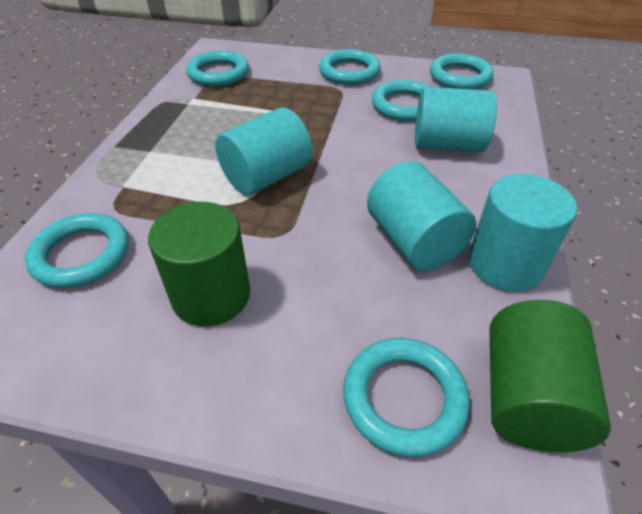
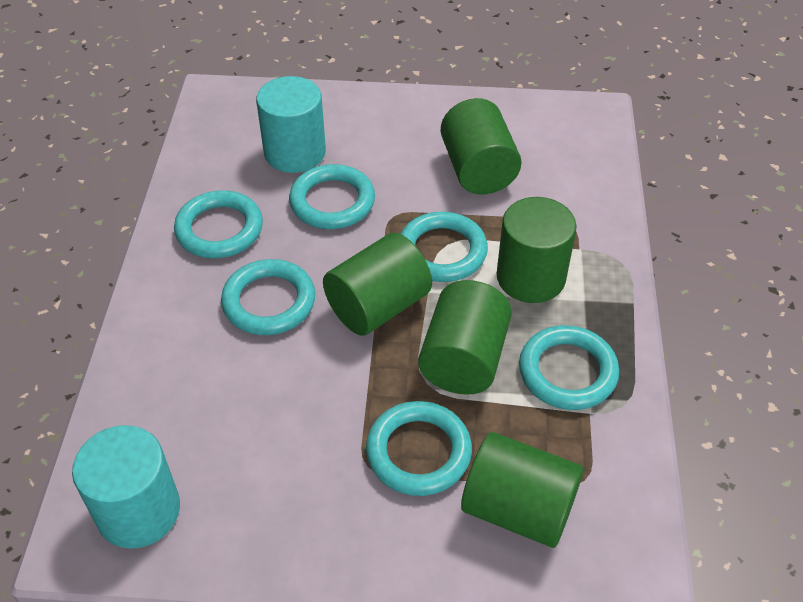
green cylinder: [148,202,250,326] [490,300,611,452] = 2 -> [323,233,432,336] [418,280,512,395] [441,98,522,194] [461,432,583,548] [497,197,577,303] = 5
turquoise cylinder: [215,108,312,195] [367,161,476,271] [415,87,497,152] [469,174,577,292] = 4 -> [72,425,180,549] [256,76,326,173] = 2

